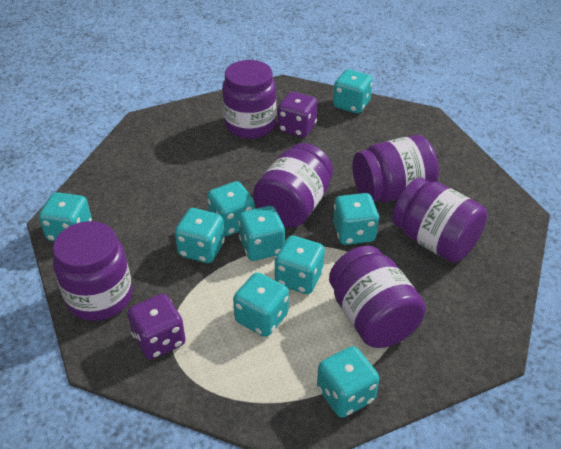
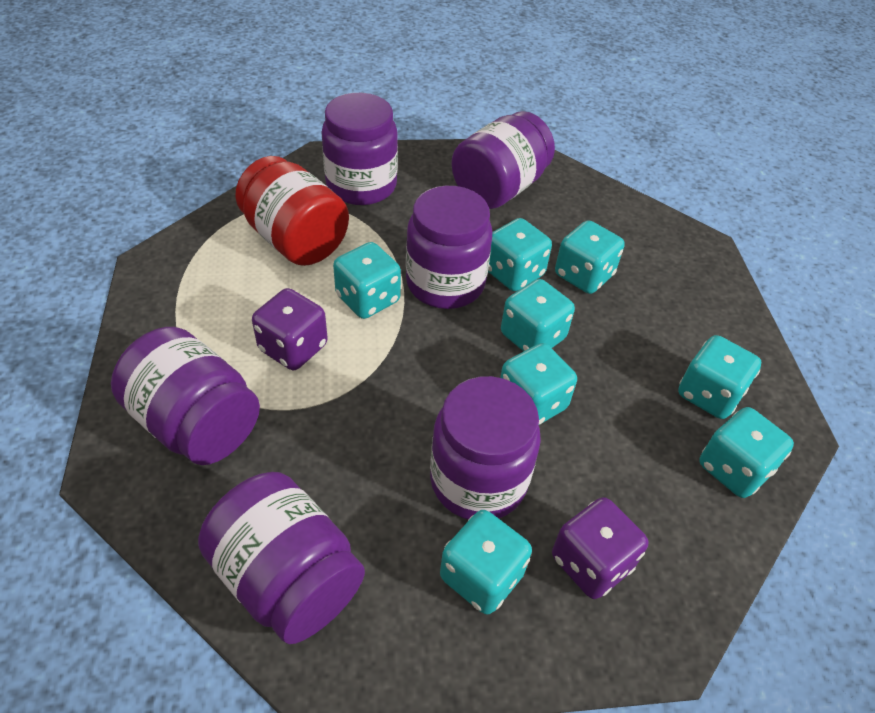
red jar: none = 0 -> [235,156,349,266] = 1
turquoise dice: [39,192,92,241] [175,208,225,263] [207,181,255,236] [233,273,289,337] [238,206,285,261] [275,235,325,294] [317,346,379,418] [333,69,373,114] [333,193,379,245] = 9 -> [333,242,401,319] [440,510,532,615] [488,218,552,291] [500,343,577,425] [501,279,575,352] [555,220,624,294] [678,335,761,419] [699,407,794,498] = 8

